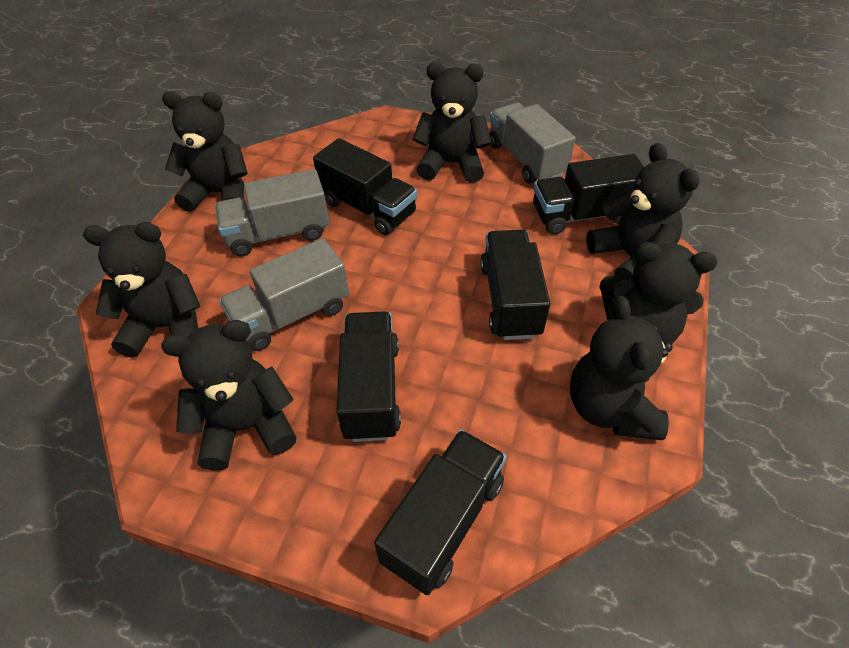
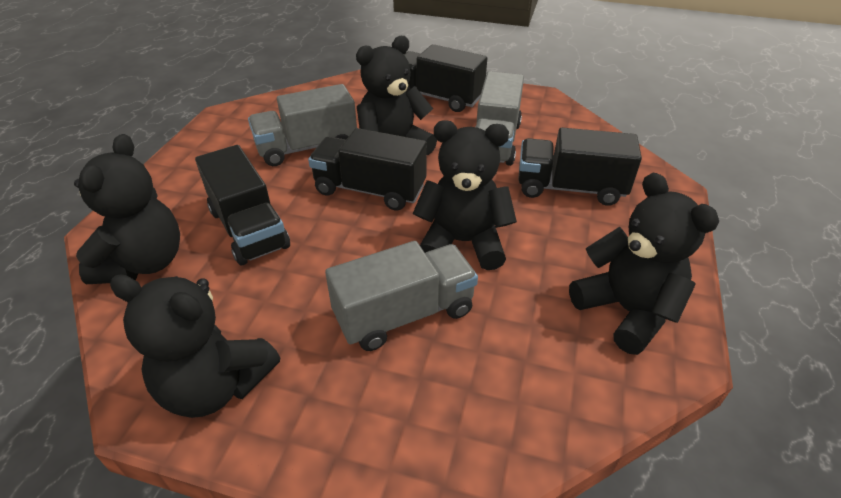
black teddy bear: [83,222,200,358] [161,320,297,471] [162,91,248,212] [413,62,492,183] [570,296,673,440] [586,143,699,282] [599,242,717,344] = 7 -> [74,134,180,284] [110,275,280,418] [356,36,437,155] [413,120,517,270] [569,173,719,355] = 5
black truck: [313,138,417,235] [336,311,401,442] [374,429,507,595] [480,230,550,340] [533,154,644,235] = 5 -> [195,145,290,265] [308,128,427,211] [404,44,487,112] [518,128,642,206] = 4

